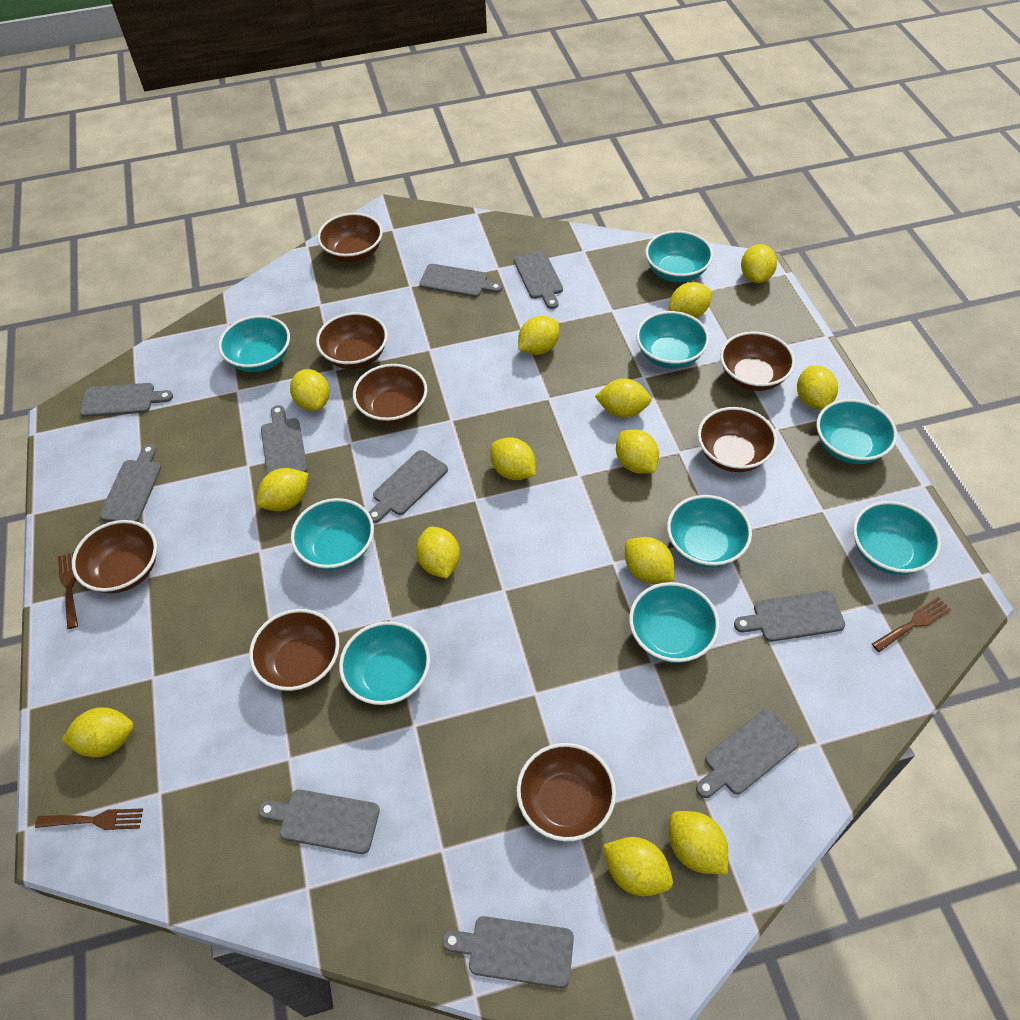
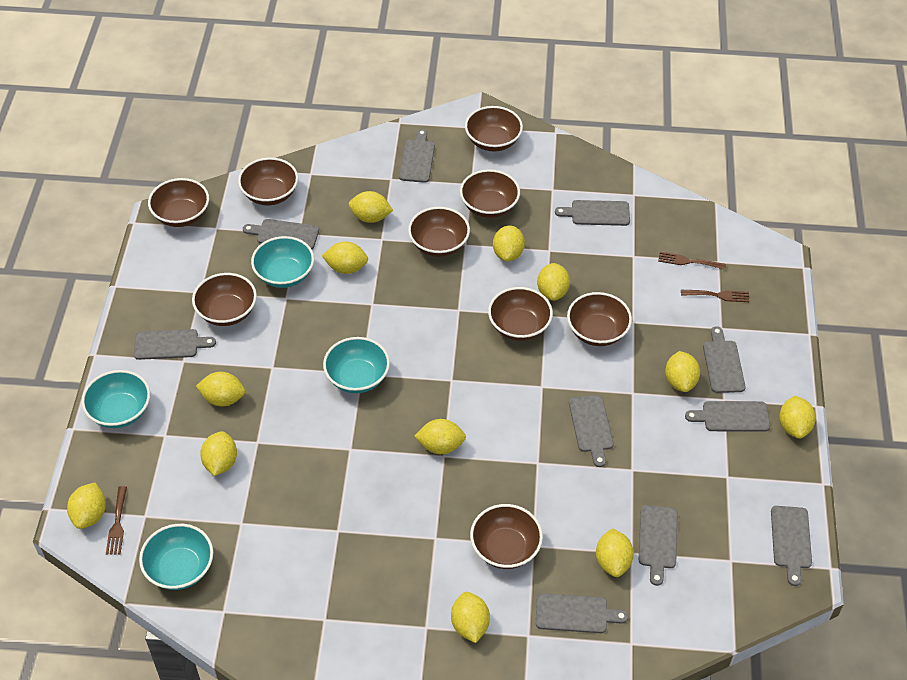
brown bowl: [72,520,157,593] [249,609,339,691] [316,312,388,369] [317,213,383,262] [353,364,427,425] [517,743,616,842] [698,407,777,472] [720,331,795,391] = 8 -> [148,178,209,227] [192,273,257,326] [238,157,298,205] [408,207,470,257] [460,170,520,218] [465,106,523,152] [470,504,543,569] [488,287,553,341] [567,292,632,346] = 9
turquoise bowl: [218,315,290,372] [291,498,374,570] [339,621,430,705] [629,582,719,663] [636,311,709,369] [645,230,713,282] [667,495,752,568] [816,399,897,464] [853,501,941,575] = 9 -> [82,370,150,428] [139,524,213,590] [251,236,314,288] [323,337,390,393] = 4
yellow lemon: [61,707,133,757] [256,468,308,511] [290,369,330,411] [416,527,460,578] [490,437,536,480] [518,316,559,355] [595,378,652,418] [603,837,673,896] [616,429,659,474] [625,537,674,584] [669,282,712,318] [669,811,728,874] [741,244,777,283] [797,366,838,409] = 14 -> [67,483,106,529] [196,372,245,406] [200,431,237,476] [322,242,368,274] [349,191,393,223] [415,419,466,454] [451,592,490,643] [493,225,525,262] [537,263,570,301] [596,528,634,577] [665,351,700,392] [779,396,816,439] = 12

